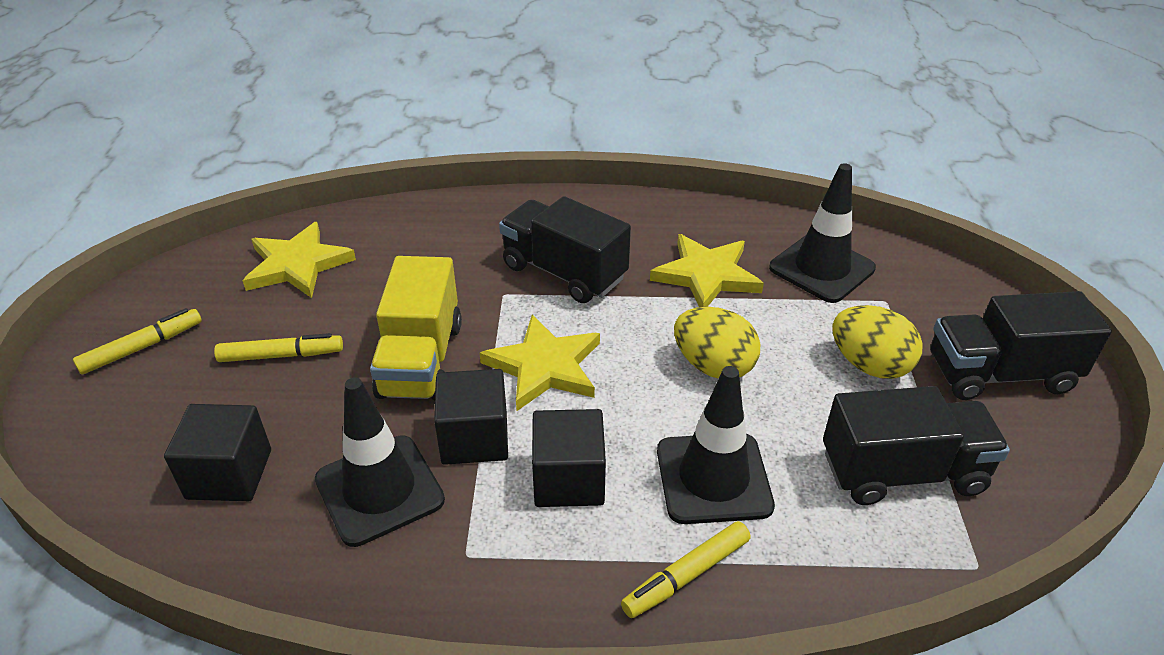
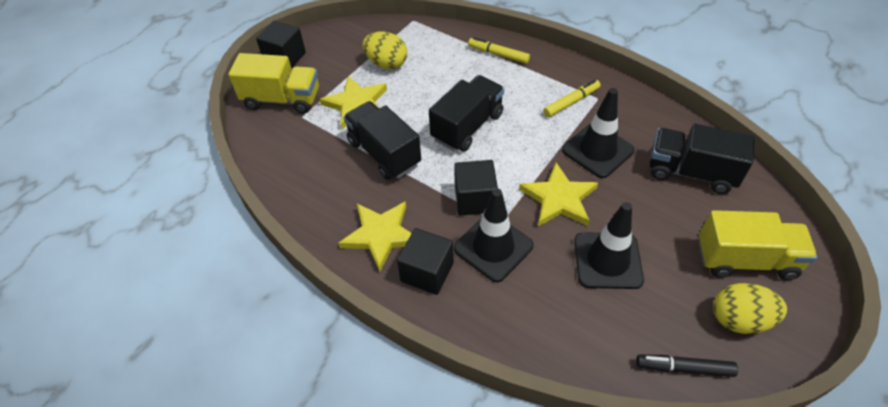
black marker: none = 0 -> [636,355,738,377] = 1
yellow marker: [73,308,202,375] [214,333,343,362] [621,521,750,618] = 3 -> [468,37,530,64] [543,80,601,117] = 2
yellow truck: [370,256,462,400] = 1 -> [228,53,319,114] [699,210,817,280] = 2

